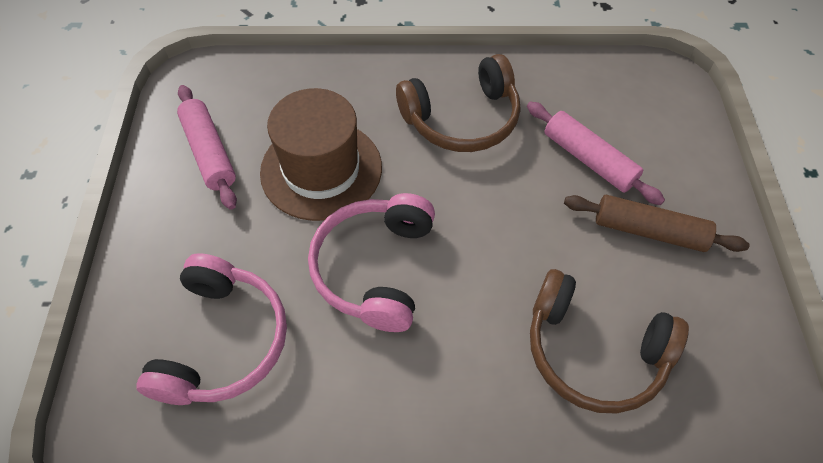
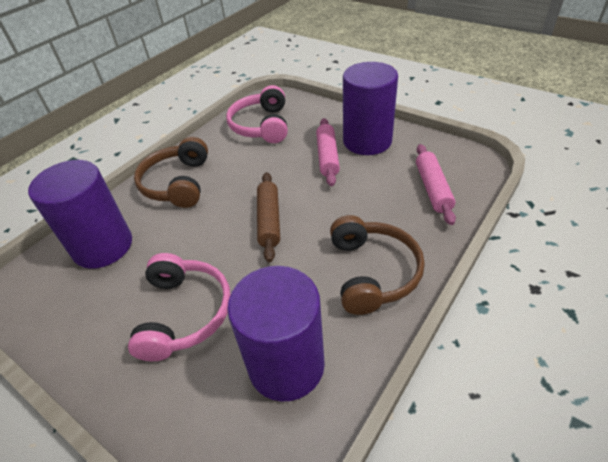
brown hat: [260,88,382,221] = 1 -> none = 0
purple cylinder: none = 0 -> [28,160,132,269] [227,266,325,402] [343,62,398,155] = 3

